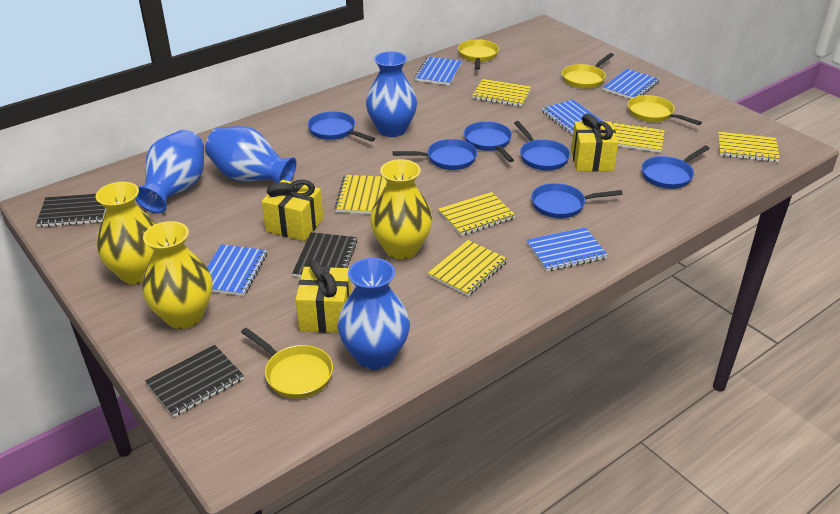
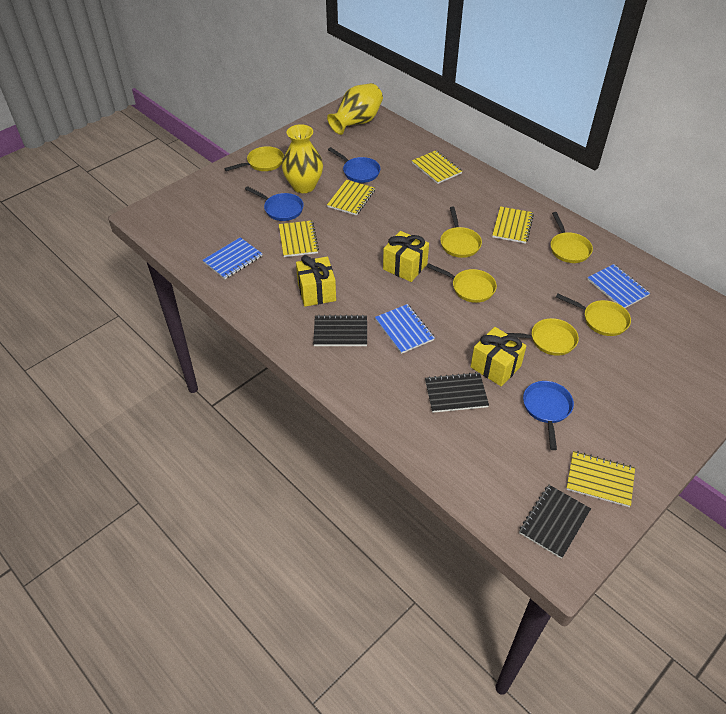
blue notebook: [207,244,267,296] [415,56,462,85] [527,227,608,271] [541,100,603,135] [603,69,660,99] = 5 -> [203,237,262,279] [375,304,435,354] [587,264,650,308] = 3
blue pan: [308,111,375,142] [393,139,477,170] [464,121,514,162] [514,121,570,171] [531,183,623,218] [641,146,710,189] = 6 -> [245,186,304,221] [328,147,380,183] [523,381,574,450] = 3
blue vase: [136,130,204,213] [205,126,296,183] [337,258,410,370] [366,51,417,137] = 4 -> none = 0
yellow notebook: [334,175,387,214] [428,240,508,296] [438,192,516,236] [472,79,531,107] [612,121,665,153] [718,132,780,162] = 6 -> [279,220,319,257] [327,180,375,216] [412,150,462,184] [492,206,534,244] [566,451,635,507] = 5
yellow pan: [241,327,333,399] [458,39,499,70] [562,53,614,89] [628,95,702,125] = 4 -> [224,146,284,171] [427,263,497,303] [440,207,482,258] [507,318,579,356] [551,212,593,263] [556,294,631,336] = 6
yellow vase: [96,182,157,285] [142,221,212,329] [370,159,432,260] = 3 -> [282,124,323,193] [327,83,383,135] = 2

